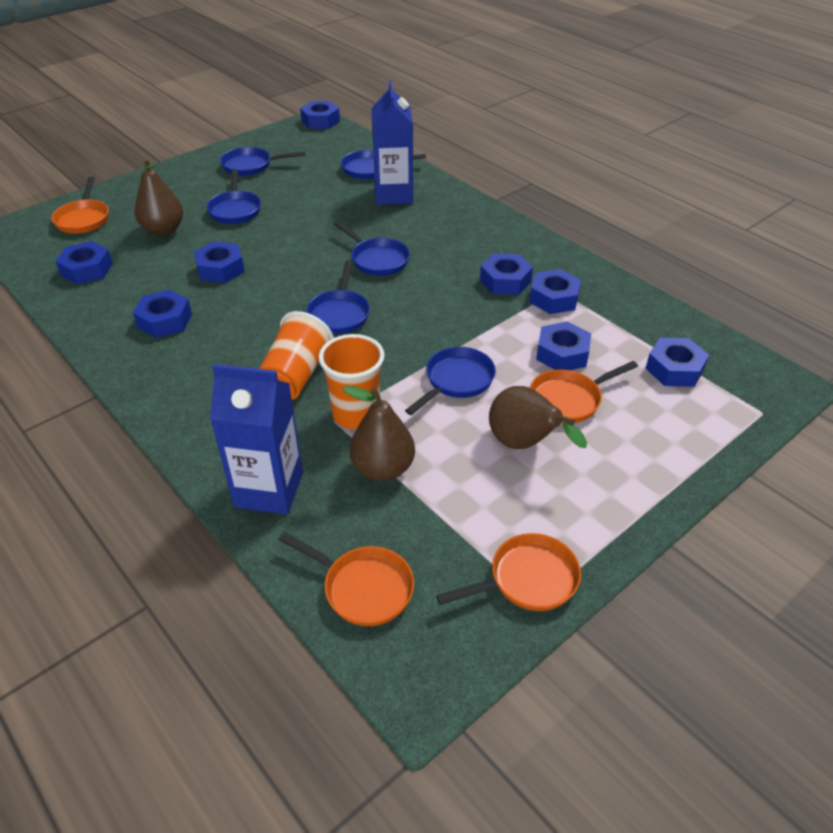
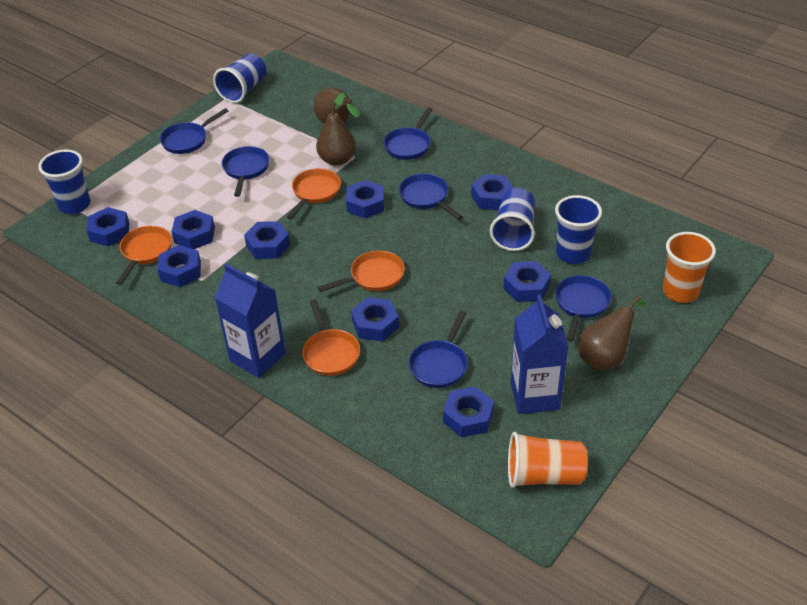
blue cup: none = 0 -> [38,150,90,214] [213,53,266,103] [490,188,535,251] [555,195,602,264] = 4
blue nut: [55,241,113,285] [133,290,192,338] [194,241,245,283] [300,101,340,129] [480,253,533,295] [529,269,581,314] [536,321,591,370] [645,337,709,387] = 8 -> [86,207,129,247] [158,245,201,287] [172,210,215,249] [244,221,290,259] [346,180,384,218] [351,297,399,341] [443,387,494,437] [471,174,514,210] [503,261,551,302] = 9

